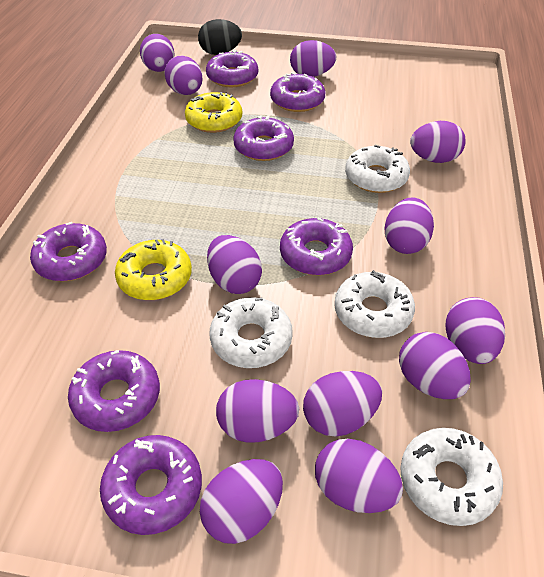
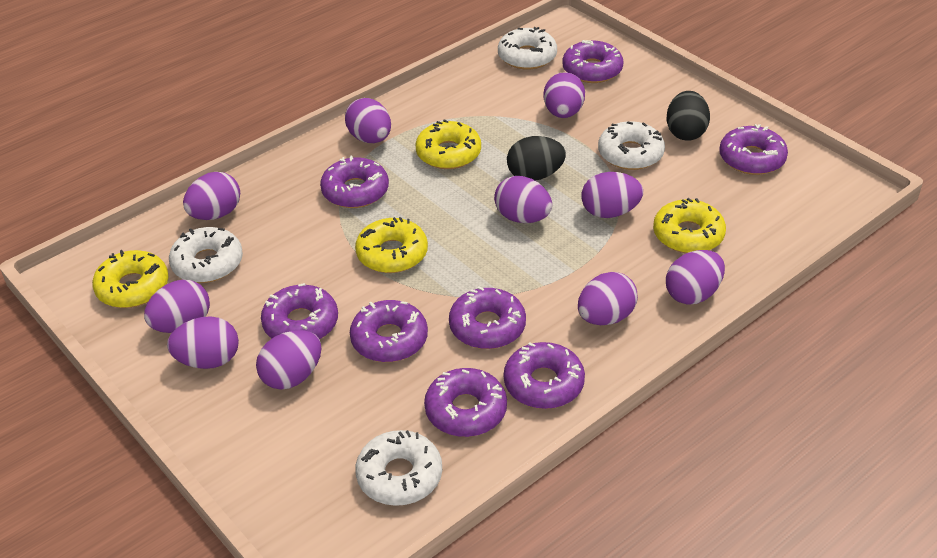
black egg: [198,19,242,55] = 1 -> [507,136,566,181] [667,91,710,141] = 2
purple donut: [30,222,107,281] [68,350,160,432] [100,435,202,535] [206,50,258,87] [233,115,294,161] [270,72,325,112] [280,217,353,275] = 7 -> [261,283,338,340] [320,155,389,208] [350,300,428,362] [424,368,507,437] [449,286,526,349] [504,342,585,409] [562,40,623,83] [719,124,788,175] = 8
purple egg: [140,34,175,72] [164,56,202,95] [200,459,283,544] [207,235,262,294] [216,379,299,443] [290,40,337,77] [303,371,382,437] [315,439,403,513] [384,197,434,254] [399,332,471,399] [410,121,466,163] [445,297,505,364] = 12 -> [144,279,210,333] [167,316,239,369] [183,172,240,220] [256,330,321,390] [345,98,391,143] [494,176,552,223] [543,72,585,118] [578,272,638,325] [582,172,643,218] [666,250,725,305] = 10
yellow donut: [115,239,192,300] [185,92,242,133] = 2 -> [92,250,168,308] [355,217,428,273] [416,119,481,169] [653,198,726,253] = 4

